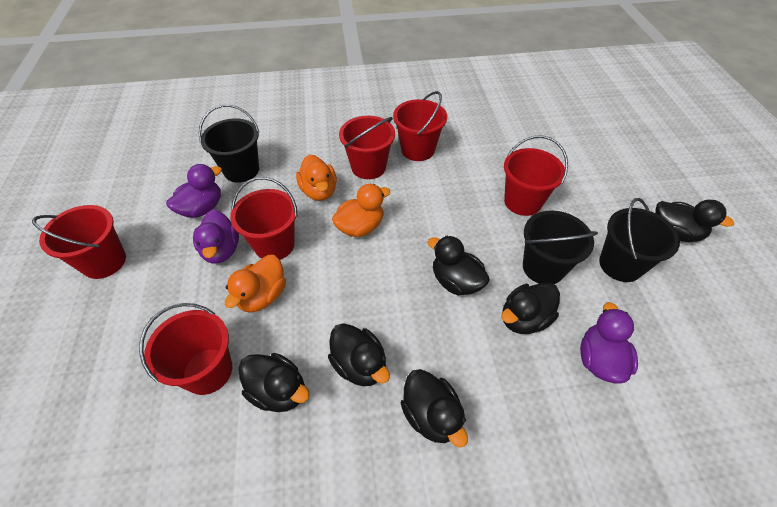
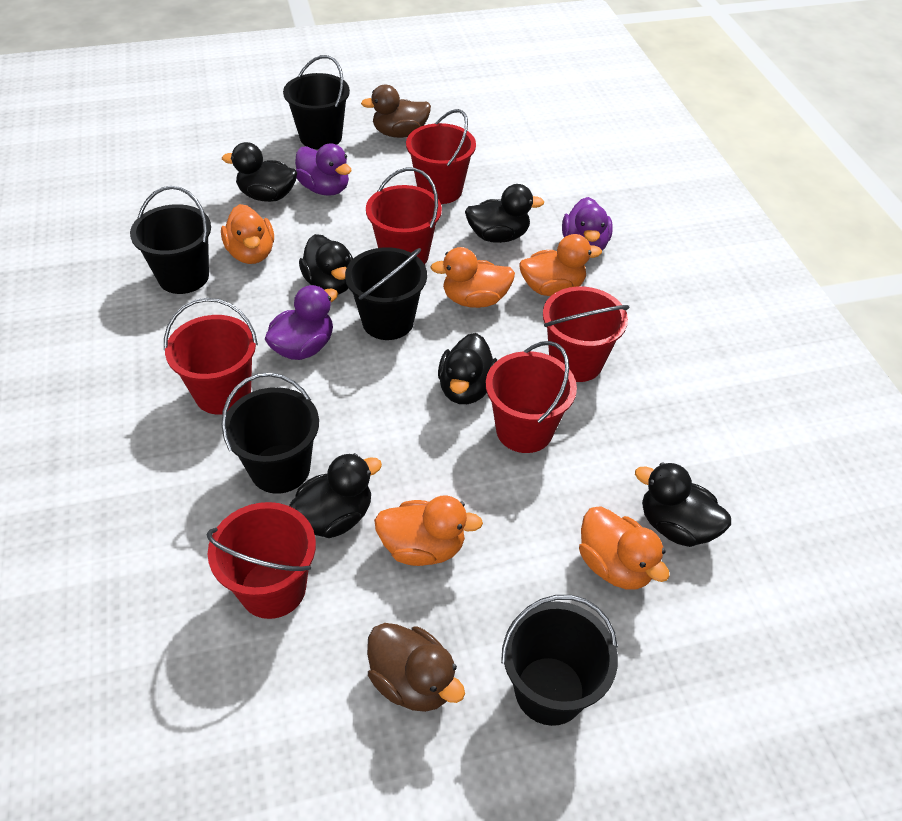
black bucket: [199,104,259,183] [523,210,598,284] [599,198,680,282] = 3 -> [130,186,211,294] [221,373,319,494] [283,55,350,149] [345,247,427,340] [501,595,618,726] = 5
brown duck: none = 0 -> [361,85,431,138] [367,623,465,712] = 2
orange duck: [225,255,286,313] [296,154,337,201] [332,184,390,237] = 3 -> [221,204,274,264] [374,495,483,566] [430,247,515,308] [519,234,602,296] [579,506,670,590] = 5

